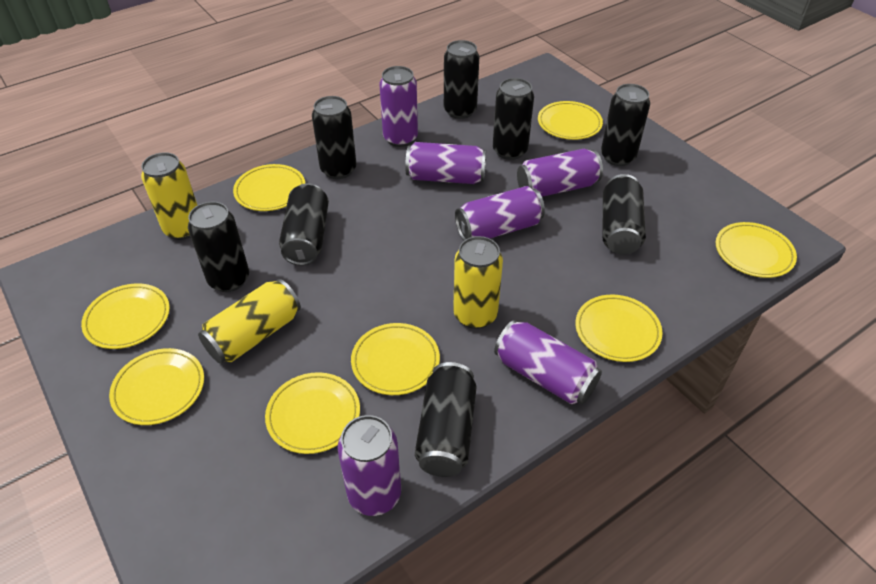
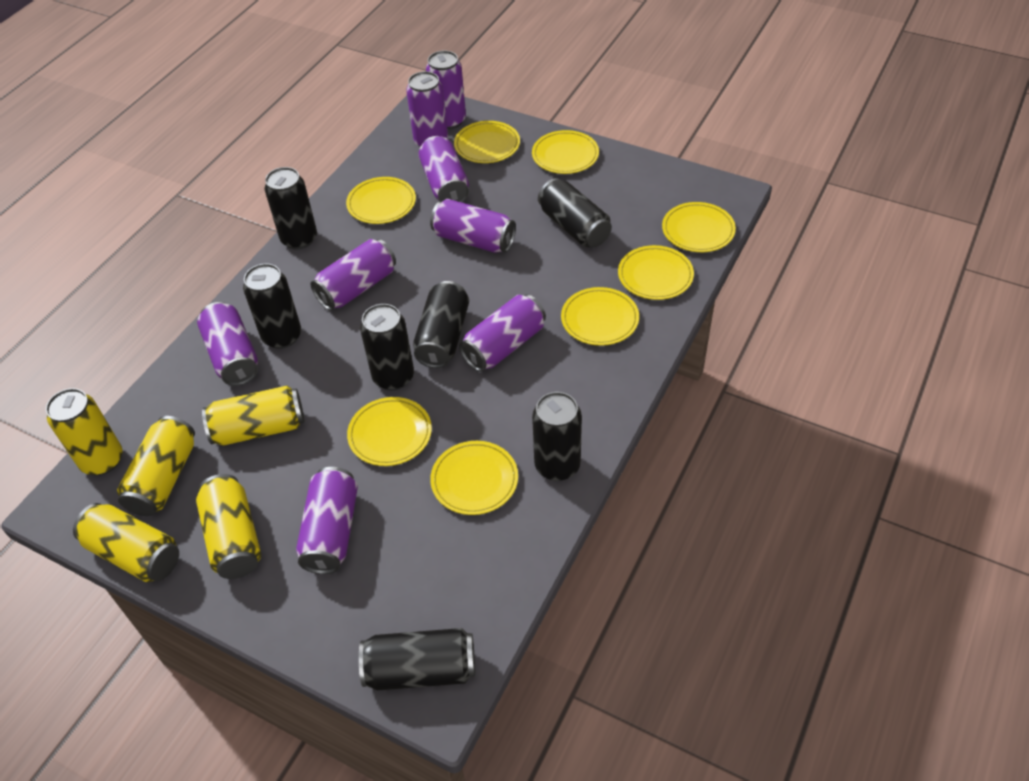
black can: [188,201,249,292] [279,183,329,266] [312,96,356,179] [415,362,477,477] [444,40,479,119] [493,78,534,160] [601,84,650,166] [603,174,646,255] = 8 -> [243,263,301,349] [265,167,317,249] [359,628,475,691] [360,304,414,390] [413,281,469,368] [532,392,582,481] [538,178,612,247] = 7
purple can: [338,415,401,516] [379,66,418,147] [405,142,486,184] [455,186,545,241] [494,320,602,404] [517,149,603,197] = 6 -> [197,302,258,386] [296,467,358,574] [311,239,396,310] [406,71,448,147] [418,136,469,203] [426,50,466,129] [430,199,516,253] [459,294,546,372] = 8
yellow can: [141,152,197,240] [198,279,301,364] [453,236,503,329] = 3 -> [46,388,122,475] [73,503,179,582] [117,416,195,516] [196,474,261,579] [202,386,304,445] = 5

